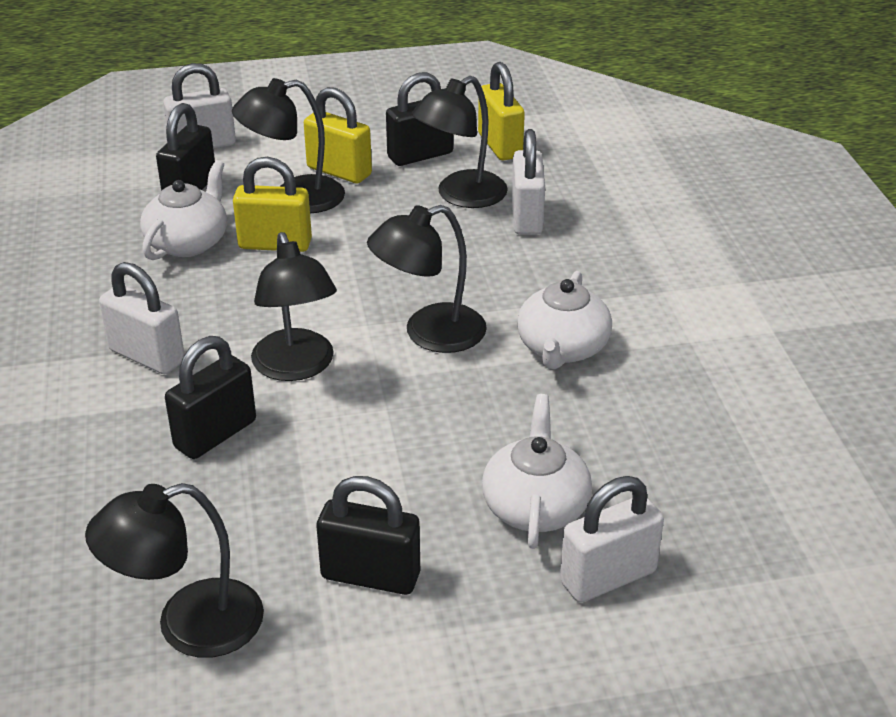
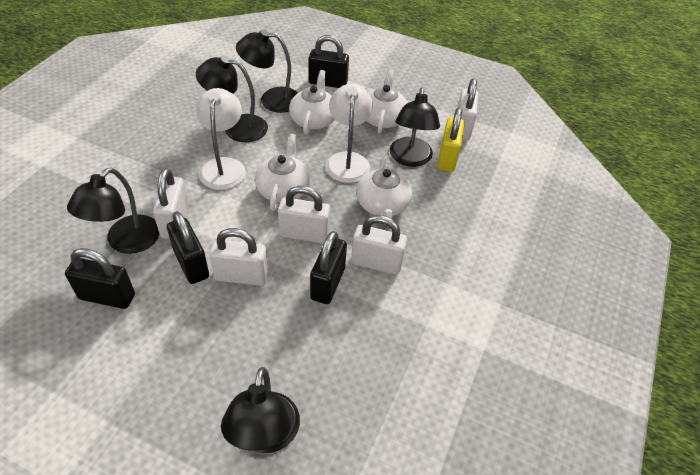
white lamp: none = 0 -> [196,88,246,190] [326,84,373,183] = 2
white padlock: [99,262,185,374] [163,63,236,149] [512,129,545,235] [560,476,664,603] = 4 -> [153,168,189,239] [209,228,268,286] [278,186,330,244] [351,215,407,275] [457,78,478,140] = 5
white teapot: [140,160,227,260] [482,394,592,549] [517,271,612,370] = 3 -> [255,134,310,211] [289,70,335,135] [357,158,412,219] [366,69,407,133] = 4
yellow padlock: [233,157,312,252] [304,87,372,183] [478,62,525,160] = 3 -> [437,108,465,172] = 1

